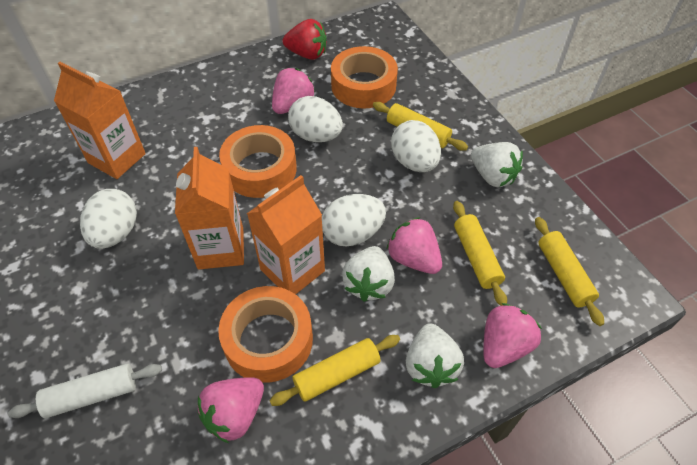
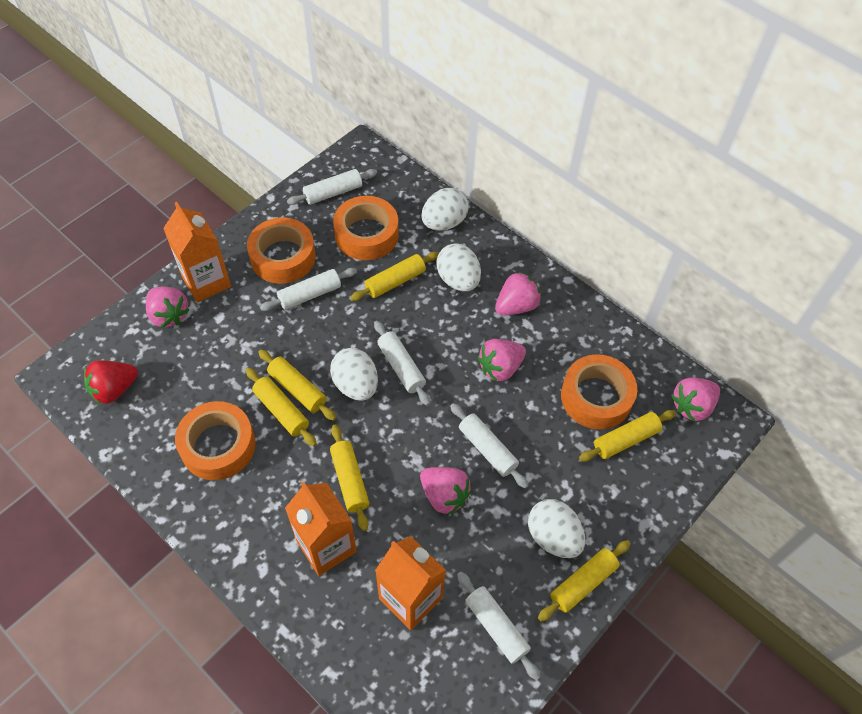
orange tape: [218,286,313,383] [219,125,297,198] [331,46,398,108] = 3 -> [175,401,256,480] [247,217,316,284] [333,196,399,260] [561,354,637,430] = 4
pink strawberry: [198,377,264,443] [272,68,315,114] [387,217,442,274] [483,303,542,368] = 4 -> [146,286,190,328] [420,467,472,515] [478,339,526,381] [495,271,541,316] [671,377,720,422] = 5
white rolling pin: [8,364,162,418] = 1 -> [260,268,357,311] [287,169,377,205] [374,321,430,406] [450,403,529,489] [457,572,540,680] = 5
white strawberry: [342,246,395,302] [406,323,464,388] [471,142,523,187] = 3 -> none = 0
yellow rolling pin: [269,335,400,406] [373,102,468,151] [453,201,507,306] [535,217,604,326] = 4 -> [246,368,317,446] [258,350,336,421] [330,424,369,531] [350,252,439,301] [538,540,631,622] [579,410,676,461] = 6

